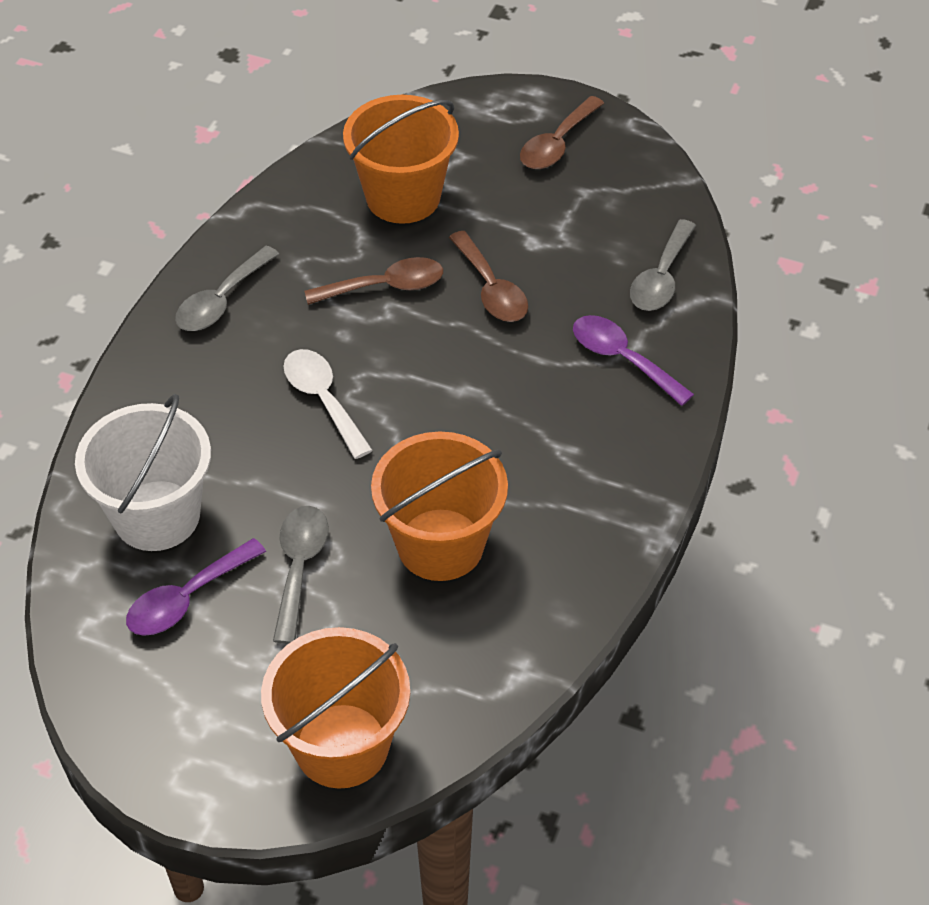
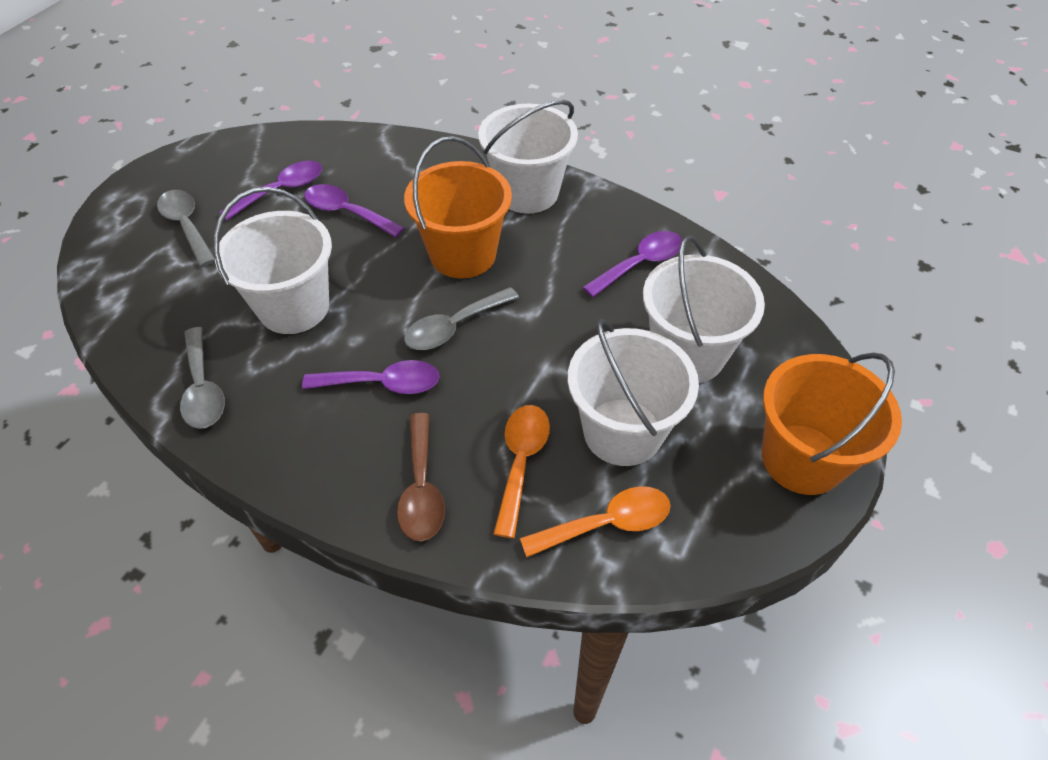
brown spoon: [304,257,443,305] [449,231,528,322] [520,96,604,169] = 3 -> [397,413,445,541] = 1
orange bucket: [261,627,410,789] [343,95,459,224] [371,432,508,581] = 3 -> [404,136,512,278] [762,352,902,495] = 2
orange spoon: none = 0 -> [493,405,550,538] [520,486,671,557] = 2
purple spoon: [126,538,266,636] [573,315,694,406] = 2 -> [219,161,322,220] [302,360,440,394] [304,184,404,237] [582,231,682,297] = 4
white bucket: [75,394,211,551] = 1 -> [214,187,332,334] [478,100,578,214] [568,319,699,466] [643,235,765,383] = 4
white spoon: [283,349,373,459] = 1 -> none = 0

